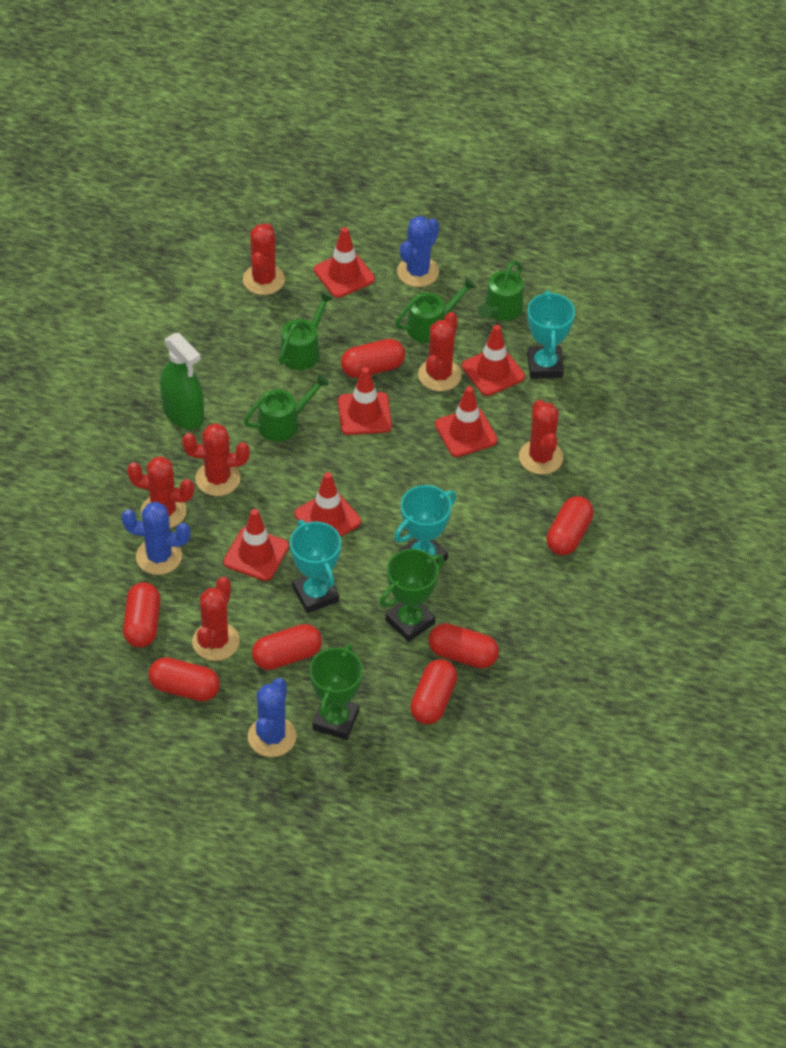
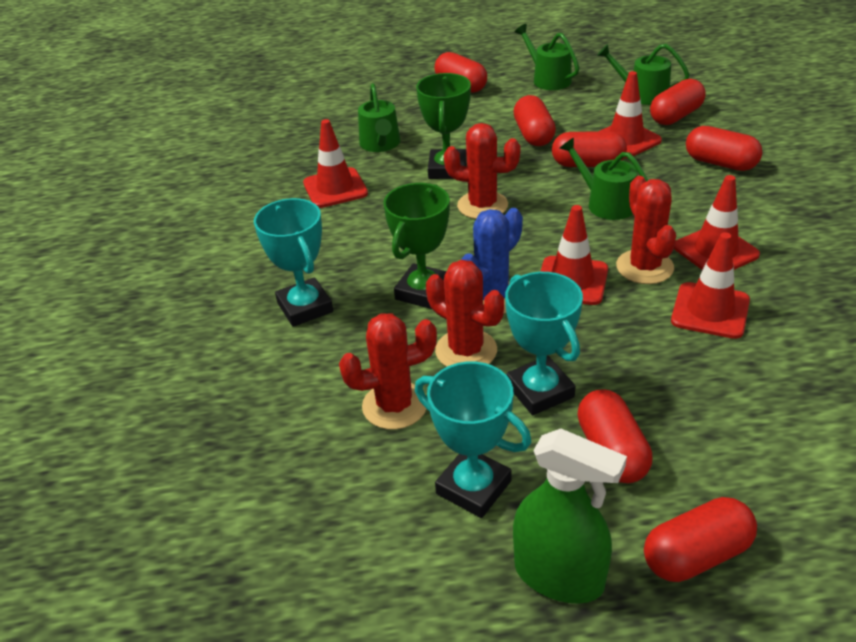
blue cactus: [121,502,191,575] [248,678,297,757] [397,216,439,287] = 3 -> [461,208,523,314] = 1
red cactus: [127,456,194,528] [182,423,250,496] [192,577,240,661] [243,223,285,295] [418,312,462,391] [519,400,563,474] = 6 -> [339,313,437,430] [426,260,504,367] [444,123,521,219] [616,176,676,284] = 4
red traffic cone: [223,509,289,581] [294,472,361,537] [314,227,375,298] [338,367,392,435] [435,386,498,457] [462,325,525,396] = 6 -> [303,119,368,208] [540,205,608,305] [598,71,662,158] [671,232,750,339] [674,175,760,270] = 5

